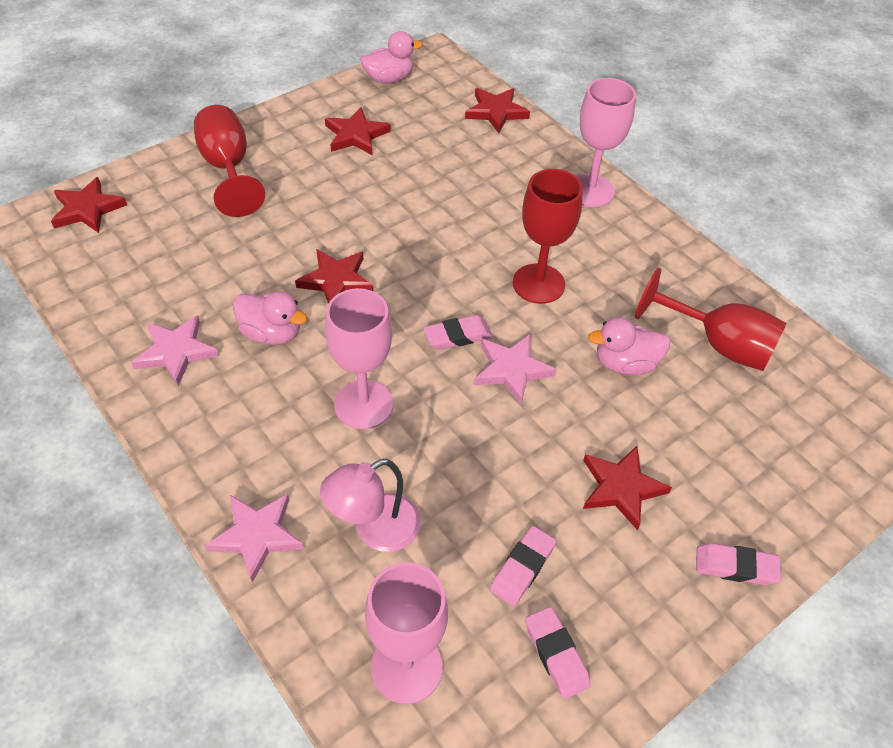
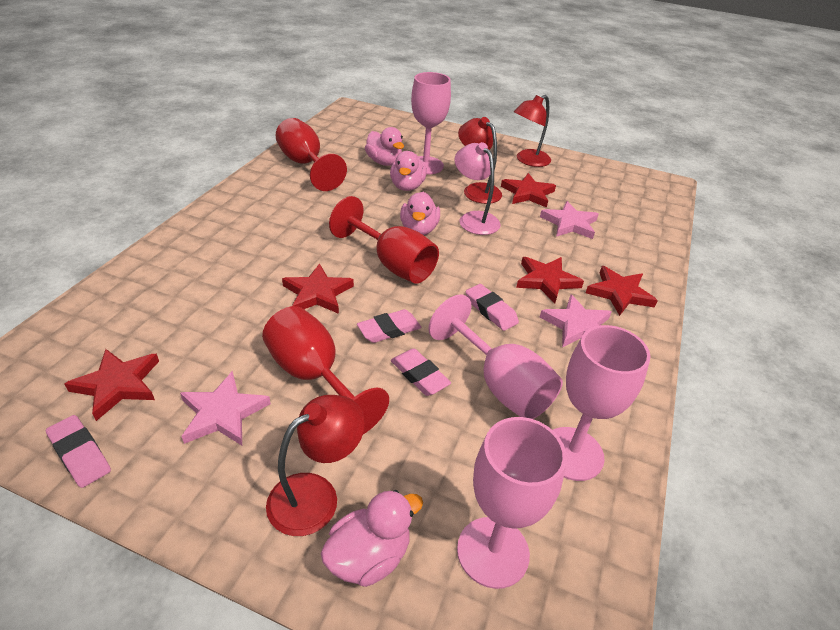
pink duck: [233,291,307,345] [361,31,423,84] [588,317,670,375] = 3 -> [321,490,423,587] [365,127,404,166] [390,151,427,191] [400,192,440,235] = 4
pink goblet: [325,288,393,429] [365,562,448,704] [576,78,636,207] = 3 -> [411,72,451,175] [428,294,563,419] [457,417,567,589] [553,325,650,481] = 4
red lamp: none = 0 -> [266,395,365,536] [458,117,502,204] [514,95,551,167] = 3

